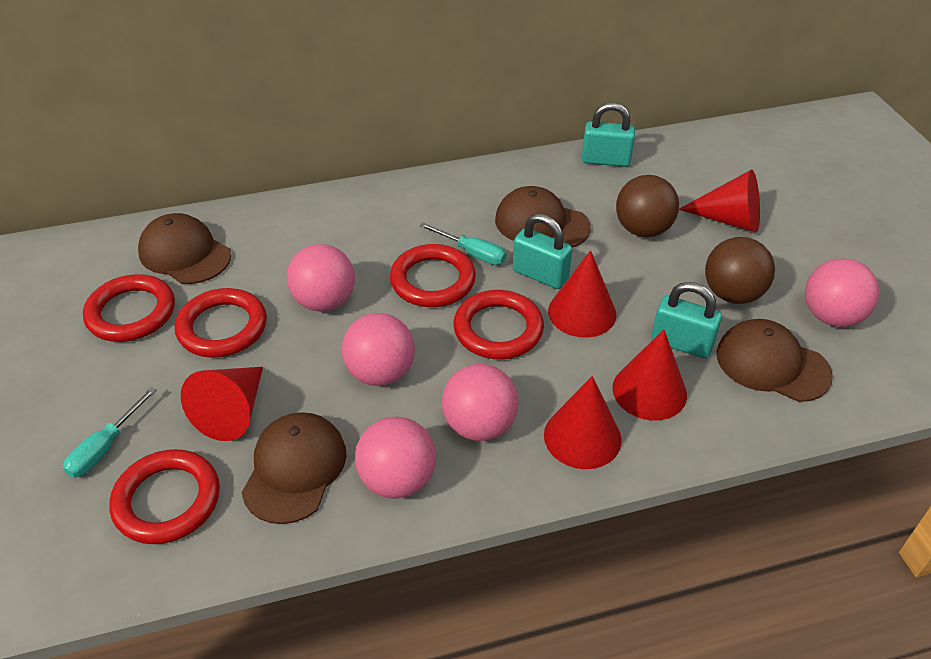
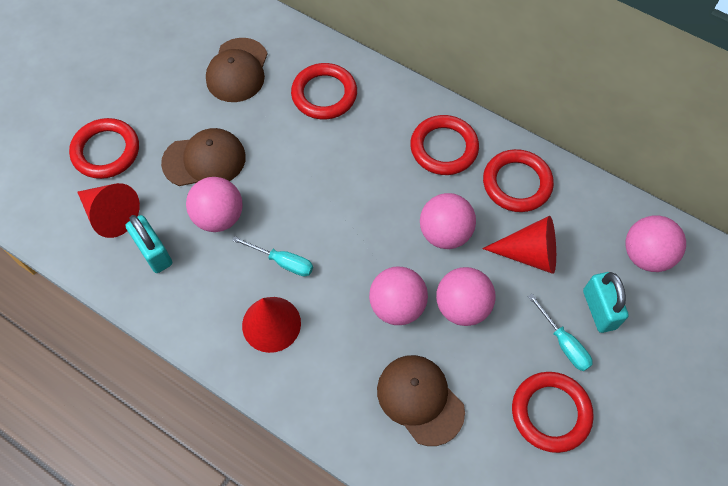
brown ball: [616,175,679,237] [705,237,775,304] = 2 -> none = 0
brown cap: [138,213,231,284] [241,412,347,524] [495,186,591,248] [716,319,833,402] = 4 -> [161,128,246,186] [206,38,268,102] [377,355,465,446] = 3
red cone: [181,367,263,441] [544,376,622,469] [548,250,616,338] [612,330,687,421] [679,169,760,233] = 5 -> [77,183,140,238] [242,297,301,353] [482,216,556,274] = 3
turquoise padlock: [513,214,572,289] [582,102,635,167] [651,282,722,358] = 3 -> [126,215,172,273] [583,272,629,333] = 2

